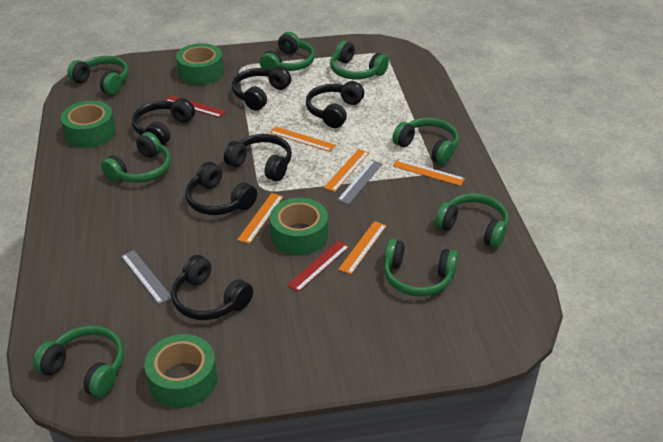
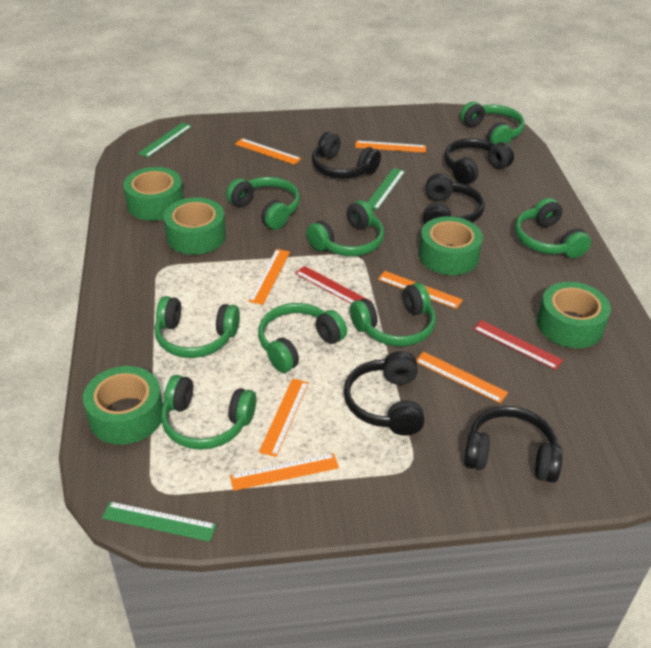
black headphones: [132,98,195,146] [171,255,253,320] [185,162,257,215] [224,134,292,181] [232,66,291,111] [306,81,364,128] = 6 -> [312,132,381,179] [344,351,424,436] [423,173,485,225] [444,138,514,185] [464,406,563,483] = 5
green ruler: none = 0 -> [102,502,217,542] [138,123,192,158] [367,168,405,210] = 3
green tape: [61,101,116,148] [144,334,217,408] [176,43,224,85] [270,198,328,255] = 4 -> [83,366,163,445] [123,167,184,221] [164,197,226,255] [419,216,483,275] [537,282,611,348] = 5
grey ruler: [121,250,172,304] [337,160,383,204] = 2 -> none = 0
orange ruler: [237,193,283,244] [270,126,335,152] [324,149,369,192] [338,221,387,275] [393,159,465,186] = 5 -> [230,453,339,491] [235,138,301,165] [248,249,290,305] [259,379,309,457] [355,141,426,153] [378,271,463,309] [416,352,508,403] = 7

